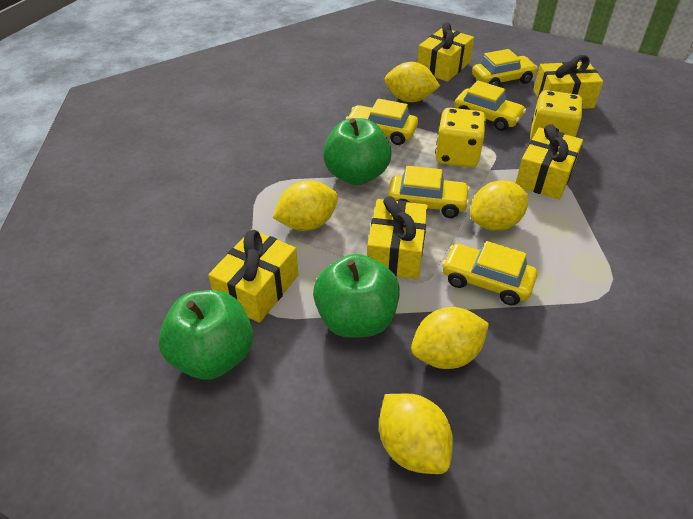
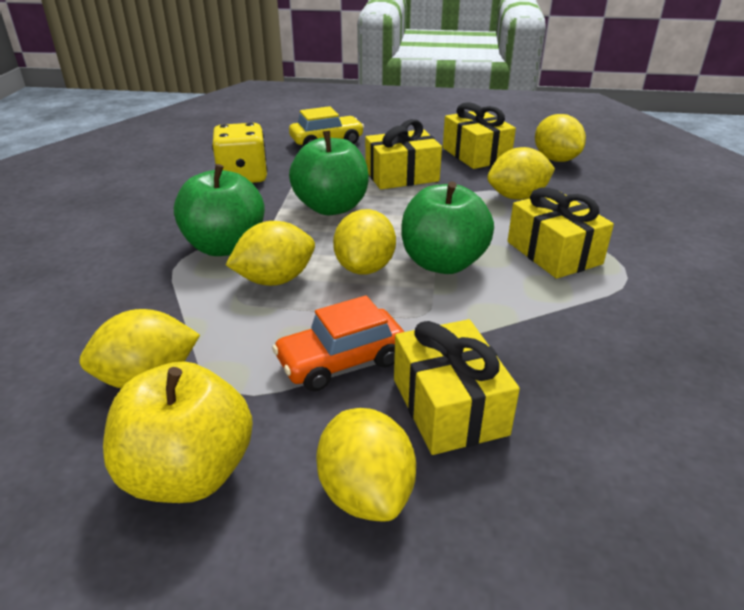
orange car: none = 0 -> [272,295,404,391] = 1
yellow apple: none = 0 -> [103,362,253,503] = 1
yellow car: [346,99,418,145] [388,166,470,218] [442,241,537,305] [454,81,526,131] [472,49,538,87] = 5 -> [289,106,364,146] = 1
yellow dice: [435,108,486,167] [530,90,583,140] = 2 -> [212,123,267,183] = 1
yellow gift: [208,230,298,323] [367,196,428,279] [417,22,474,82] [516,124,583,200] [534,55,603,109] = 5 -> [365,119,442,189] [394,319,520,455] [443,102,516,169] [508,187,614,279] = 4
yellow lemon: [273,180,338,231] [379,394,453,474] [385,62,440,102] [411,307,489,369] [470,180,528,231] = 5 -> [79,309,200,389] [226,221,315,286] [316,408,416,522] [333,209,396,275] [487,147,555,200] [535,114,586,162] = 6

